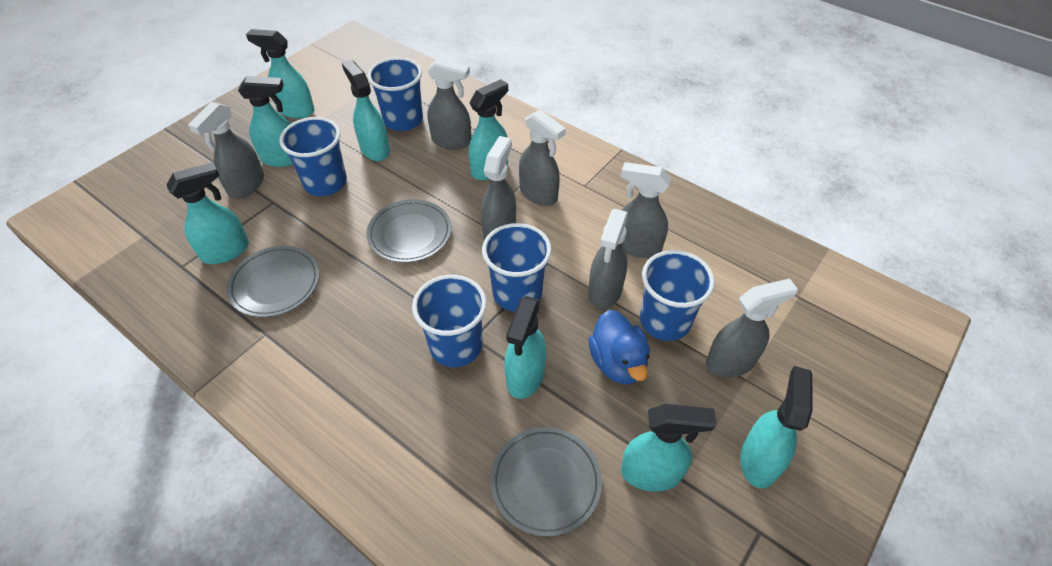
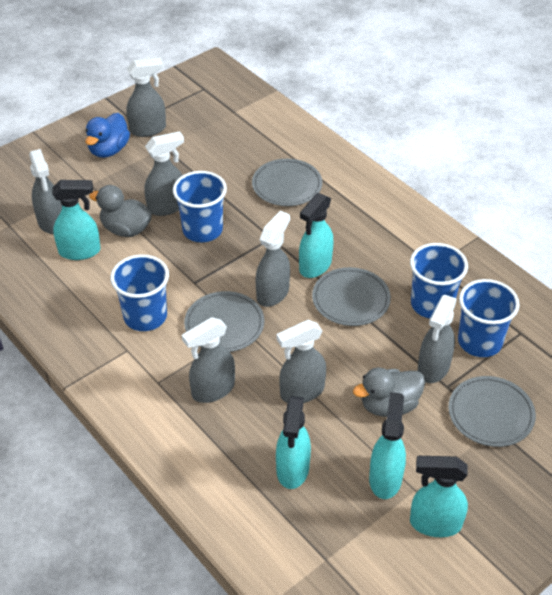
blue cup: [280,117,347,196] [367,57,423,131] [412,275,487,367] [482,223,552,312] [640,250,715,341] = 5 -> [110,254,169,331] [173,171,227,242] [410,243,468,318] [458,279,520,357] = 4
grey duck: none = 0 -> [89,185,152,237] [353,368,425,417] = 2
grey plate: [227,246,320,317] [366,199,451,263] [490,427,602,537] = 3 -> [184,291,264,352] [252,159,322,206] [312,267,391,326] [448,376,536,447] = 4
turquoise spray bottle: [167,162,249,264] [238,76,293,167] [246,29,315,118] [342,60,390,161] [469,79,508,180] [505,296,546,399] [621,404,716,492] [740,366,812,489] = 8 -> [52,180,101,260] [276,396,311,489] [299,193,333,278] [369,392,406,499] [410,456,468,537] = 5

